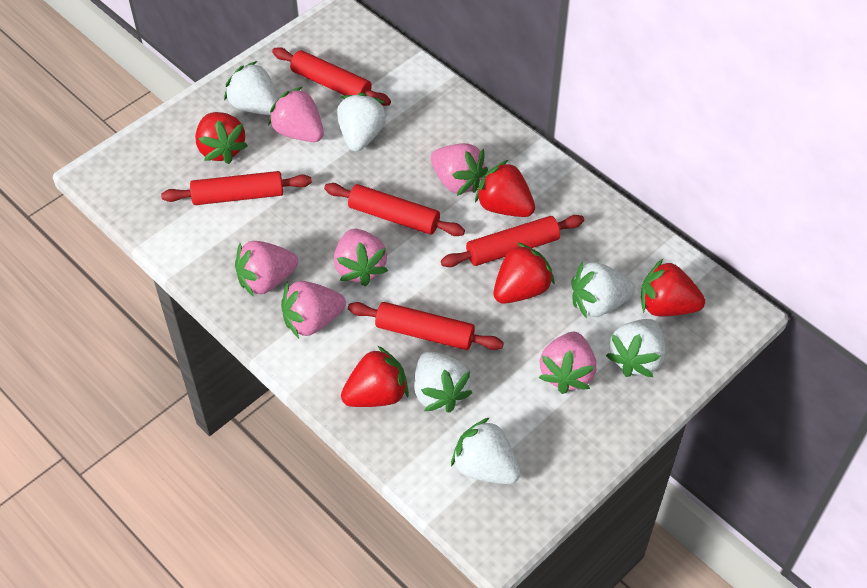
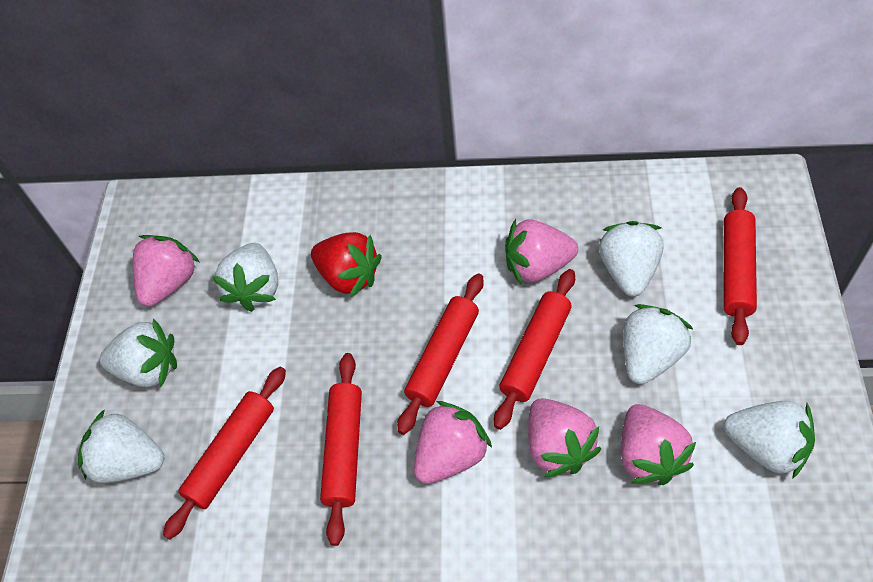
pink strawberry: [235,241,298,297] [268,87,324,142] [281,281,346,338] [334,229,388,287] [431,143,488,196] [539,332,597,394] = 6 -> [133,235,199,307] [414,401,492,484] [505,219,578,284] [528,398,601,477] [621,404,696,485] = 5
red strawberry: [195,112,248,164] [341,346,409,407] [475,160,535,217] [494,242,555,304] [641,259,705,317] = 5 -> [311,232,382,298] = 1

